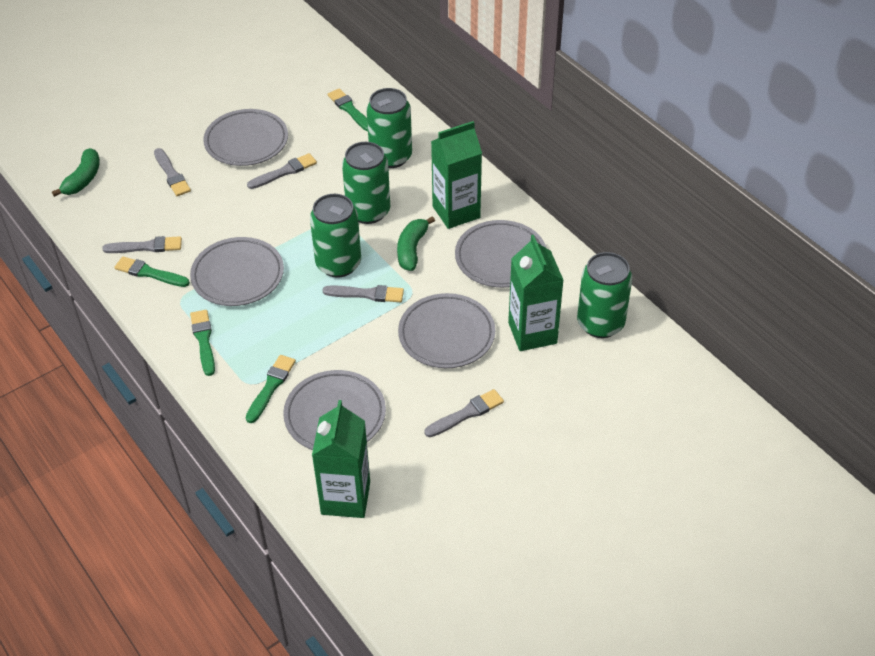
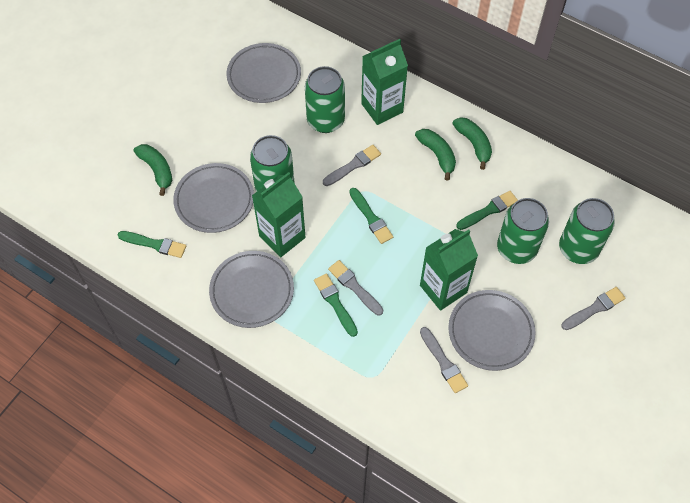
green banana: [52,148,100,197] [397,216,435,271] = 2 -> [134,144,172,196] [415,129,456,181] [452,117,492,170] = 3
grey brush: [102,236,182,253] [154,148,191,196] [247,153,317,189] [322,285,404,302] [424,389,504,437] = 5 -> [323,145,381,186] [328,260,383,316] [420,327,468,393] [561,287,625,330] = 4
grey plate: [190,237,284,306] [203,109,288,166] [283,370,386,450] [398,293,495,368] [455,220,546,288] = 5 -> [173,163,254,233] [209,251,294,328] [226,43,301,103] [448,290,536,371] = 4

